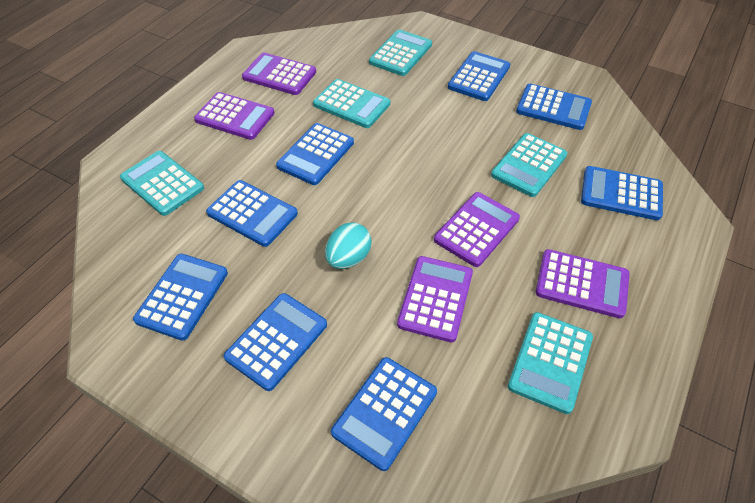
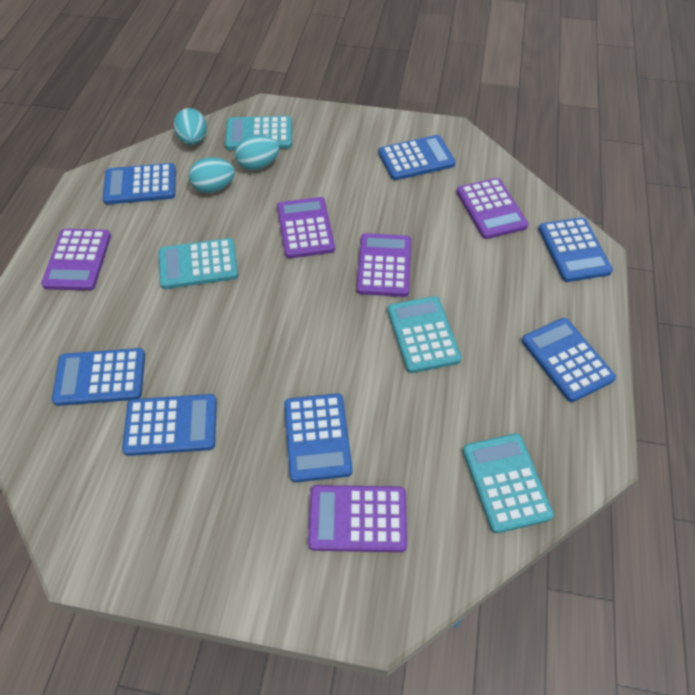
blue calculator: [133,254,228,341] [206,180,298,247] [224,293,327,391] [276,123,354,185] [331,357,437,471] [448,51,510,101] [516,84,592,130] [581,166,663,220] = 8 -> [52,348,145,406] [103,163,176,205] [122,394,217,456] [284,393,352,483] [378,135,456,180] [522,318,616,402] [538,217,613,282] = 7
turquoise calculator: [120,151,204,216] [313,79,390,128] [369,29,432,76] [491,133,567,197] [508,312,593,414] = 5 -> [158,238,238,289] [225,116,292,150] [387,296,462,373] [463,433,554,533] = 4
turquoise egg: [325,222,372,269] = 1 -> [174,108,207,145] [189,157,235,193] [235,135,279,171] = 3

